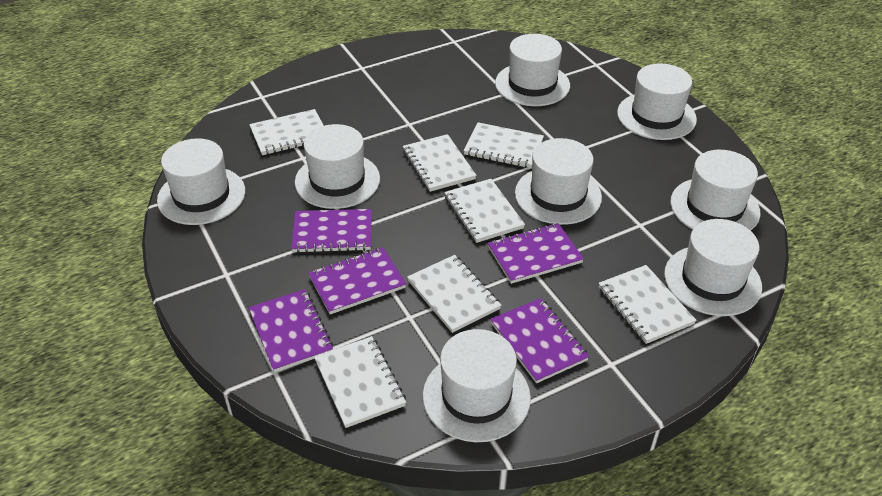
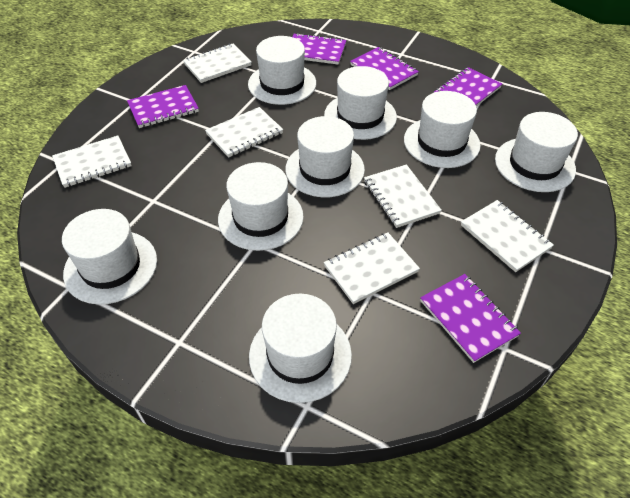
white notebook: [249,109,324,155] [314,336,406,428] [403,134,477,192] [407,255,501,333] [444,179,525,243] [464,122,544,168] [599,265,696,344] = 7 -> [52,135,132,188] [183,43,252,83] [205,107,283,158] [324,233,420,304] [364,164,442,228] [461,200,554,272] = 6

